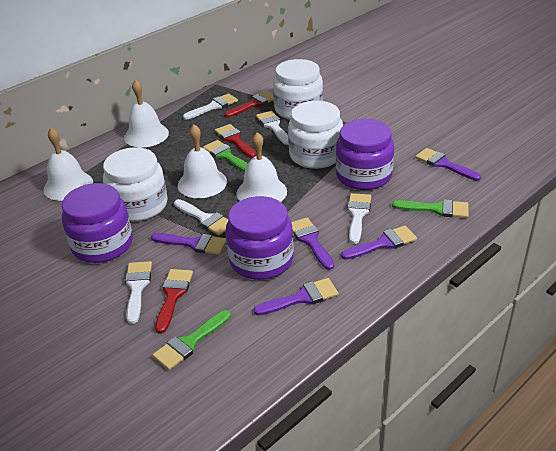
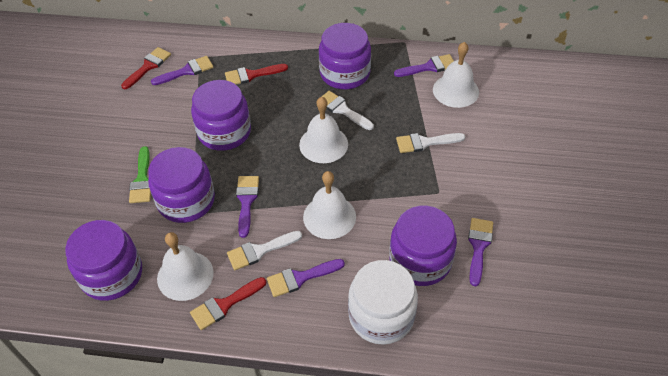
green brush: [153,310,231,370] [203,140,248,172] [392,199,469,218] = 3 -> [129,146,151,203] = 1
purple jar: [62,183,133,263] [226,196,294,280] [336,119,394,190] = 3 -> [65,220,142,301] [148,147,215,223] [191,80,251,151] [319,23,371,89] [389,206,457,286] = 5
white brush: [125,261,152,324] [174,199,228,235] [183,93,238,119] [256,111,288,145] [347,193,371,244] = 5 -> [227,231,302,270] [321,91,374,130] [396,133,465,153] = 3
white jar: [103,147,168,222] [273,59,323,120] [288,101,343,169] = 3 -> [348,260,418,345] = 1

